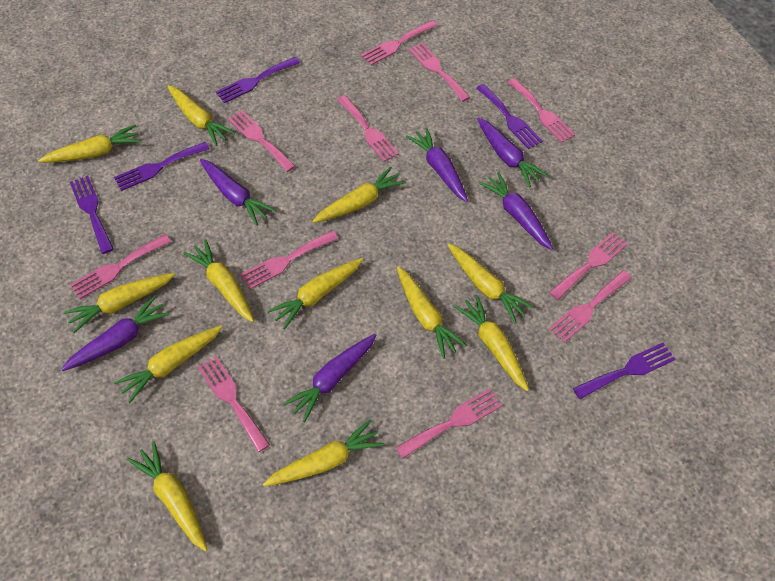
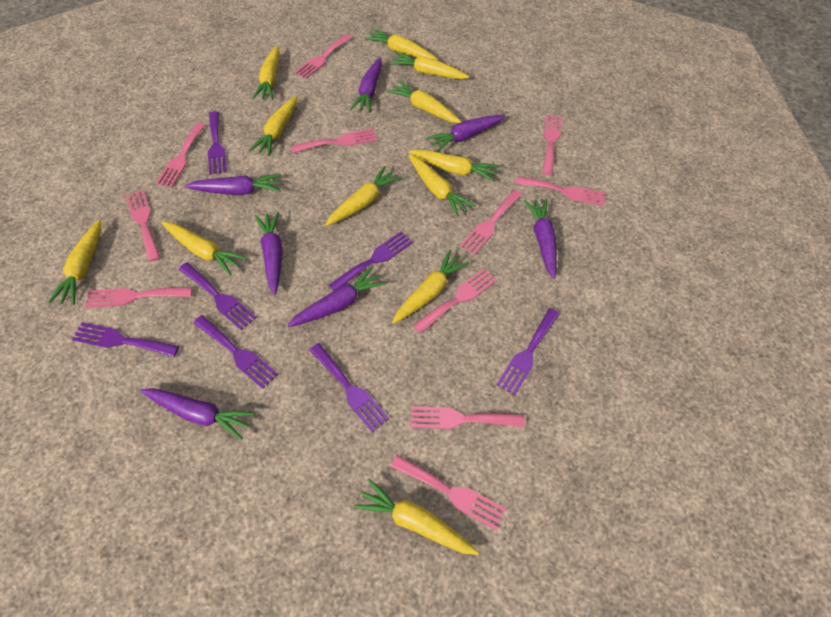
purple carrot: [61,296,170,371] [200,159,276,226] [283,334,376,423] [406,127,468,202] [477,117,548,187] [479,172,553,250] = 6 -> [140,388,254,440] [185,174,282,195] [255,212,283,295] [287,266,387,327] [350,58,382,113] [426,115,505,152] [524,199,557,279] = 7
purple fork: [70,176,114,254] [114,142,210,191] [216,57,300,103] [476,84,543,149] [573,343,676,399] = 5 -> [72,322,179,357] [178,262,257,330] [193,315,278,389] [208,111,227,175] [309,343,389,432] [329,231,413,291] [496,308,560,395] = 7

